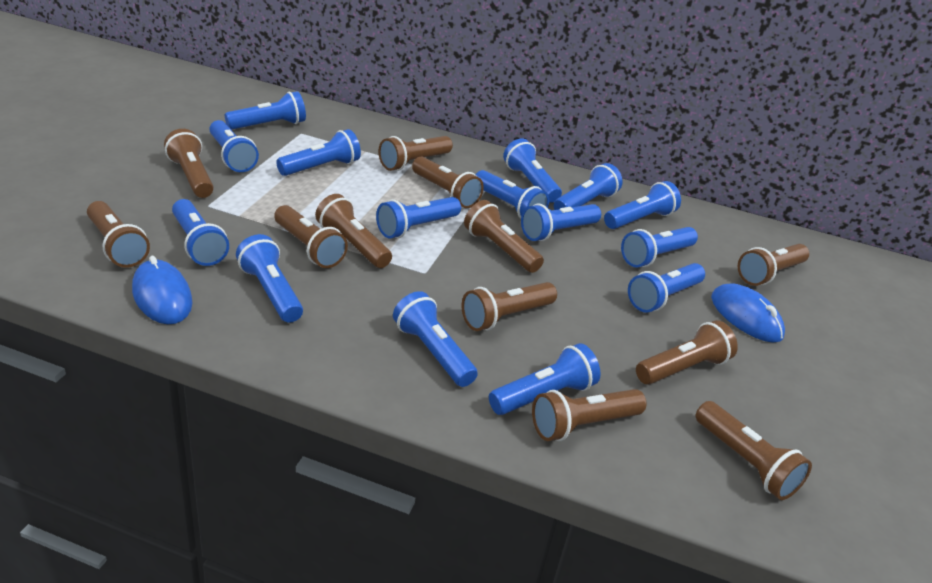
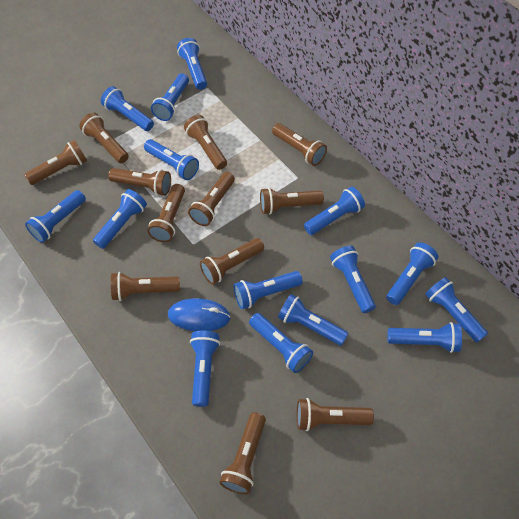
blue mouse: [132,256,192,324] [711,284,785,343] = 2 -> [168,298,230,331] = 1

